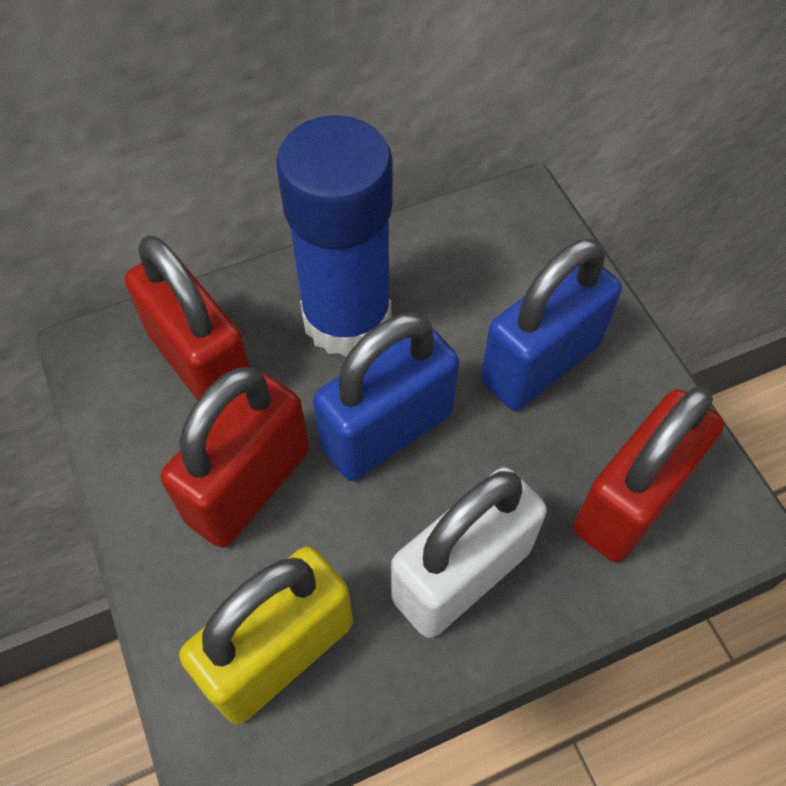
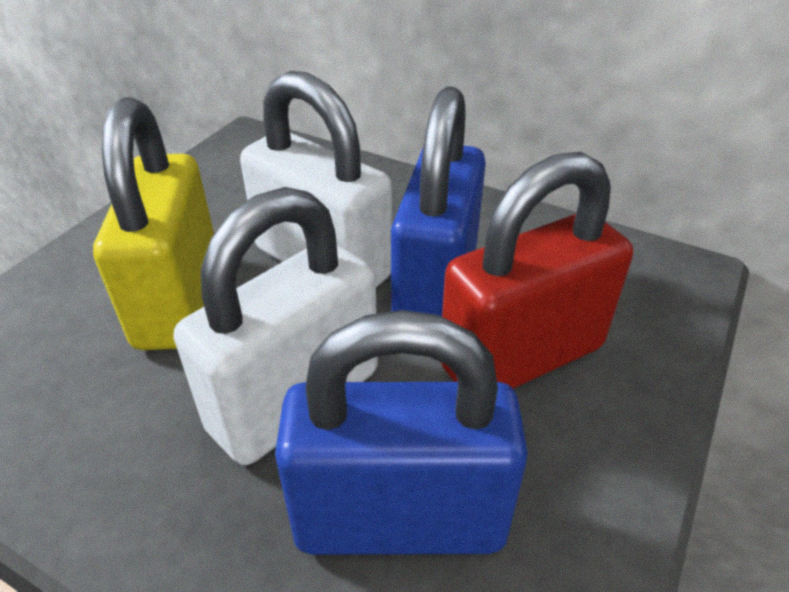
blue glue stick: [276,115,393,357] = 1 -> none = 0
red padlock: [125,235,250,400] [160,367,309,548] [573,386,724,562] = 3 -> [441,152,633,389] = 1
white padlock: [391,467,547,638] = 1 -> [173,187,378,465] [240,71,392,287] = 2

